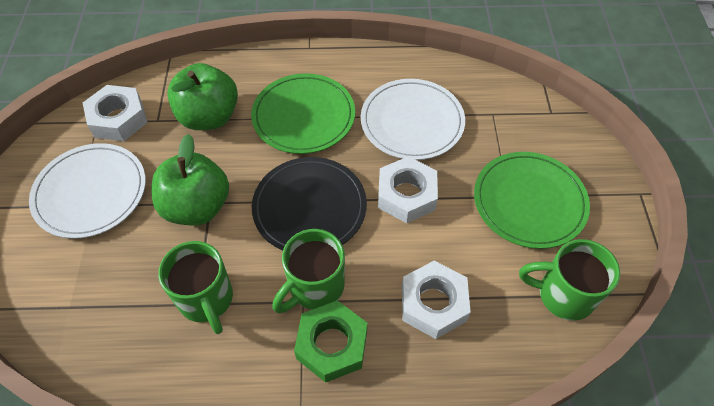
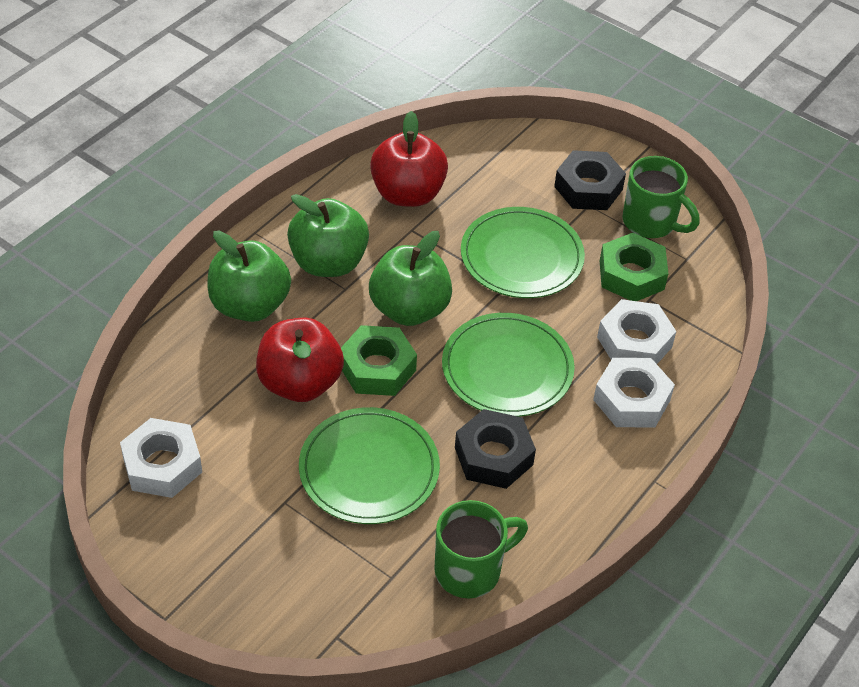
black nut: none = 0 -> [455,409,536,489] [554,150,626,210] = 2
black plate: [252,157,367,251] = 1 -> none = 0
green apple: [152,134,229,226] [167,63,238,130] = 2 -> [207,230,291,322] [287,194,369,277] [369,231,452,326] = 3
green mug: [158,241,233,334] [272,229,345,313] [519,239,620,321] = 3 -> [434,500,528,599] [622,156,700,238] = 2
green nut: [294,300,367,383] = 1 -> [341,325,417,396] [600,233,669,301] = 2
green plate: [251,73,355,154] [474,152,590,249] = 2 -> [299,407,440,524] [442,313,575,417] [461,207,585,298] = 3
red apple: none = 0 -> [256,318,344,402] [370,111,448,207] = 2
white plate: [29,143,146,239] [361,79,465,160] = 2 -> none = 0

